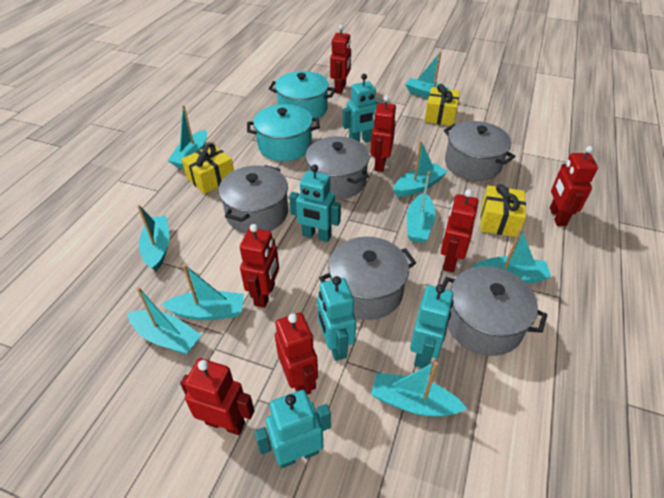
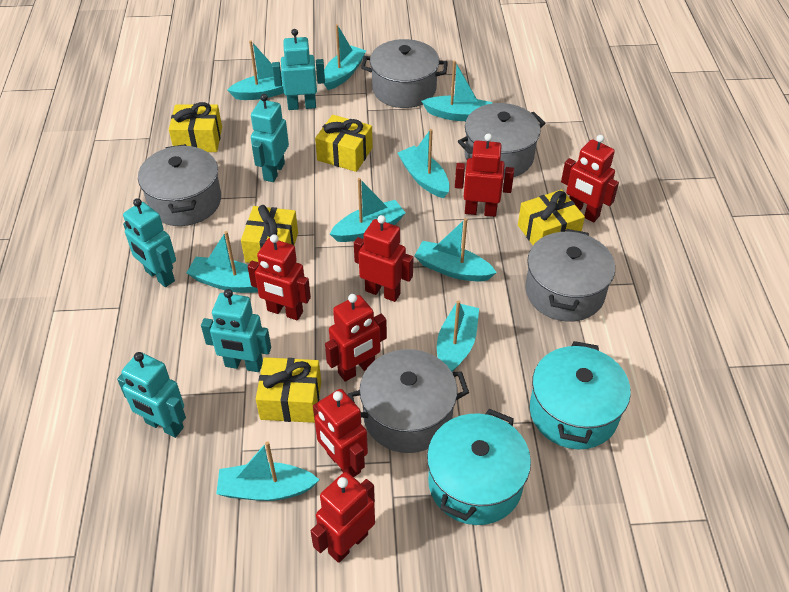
yellow gift: [181,143,234,194] [424,84,460,126] [480,184,526,237] = 3 -> [169,102,222,152] [241,205,298,263] [256,357,321,423] [315,115,373,172] [518,190,585,245] = 5

